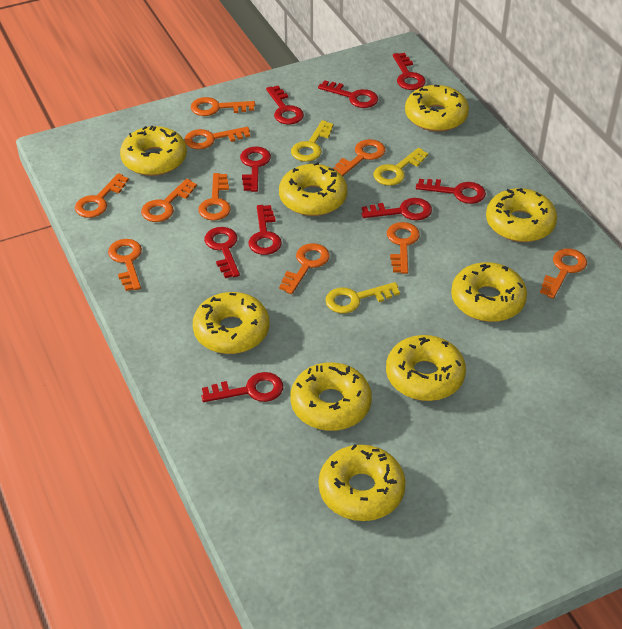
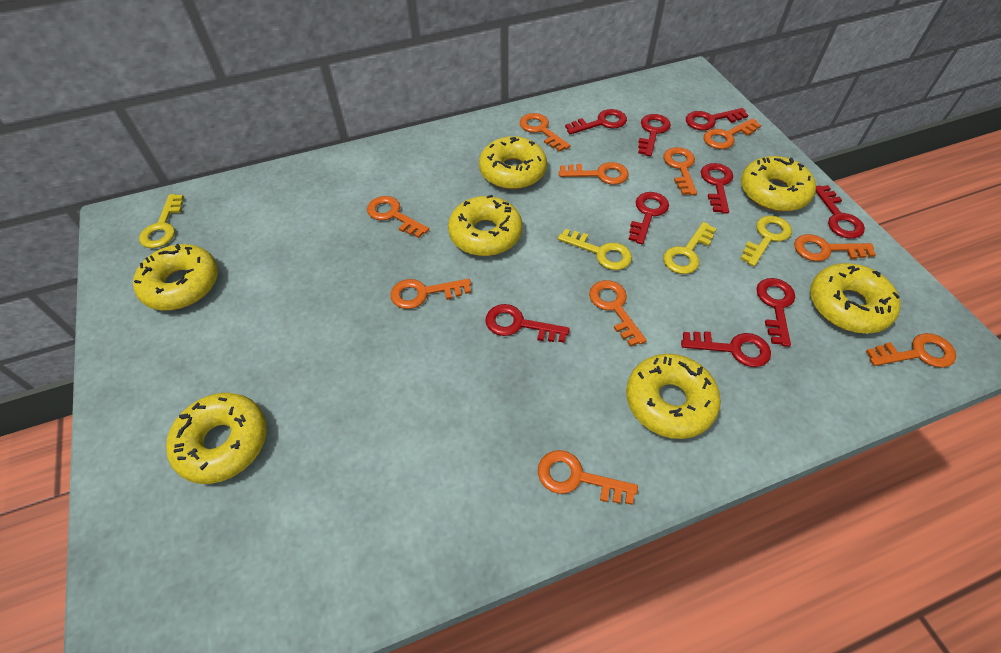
yellow donut: [120,126,187,176] [193,292,270,354] [279,162,347,216] [290,362,372,431] [319,444,406,521] [386,335,466,401] [405,85,469,132] [451,262,527,322] [486,188,557,242] = 9 -> [133,244,218,310] [166,393,267,484] [448,195,522,256] [479,136,547,189] [626,354,721,439] [741,156,816,212] [810,263,900,334] = 7
yellow key: [291,120,334,162] [325,282,400,313] [373,148,428,186] = 3 -> [139,194,184,248] [558,228,632,270] [663,222,716,274] [740,216,792,267] = 4

